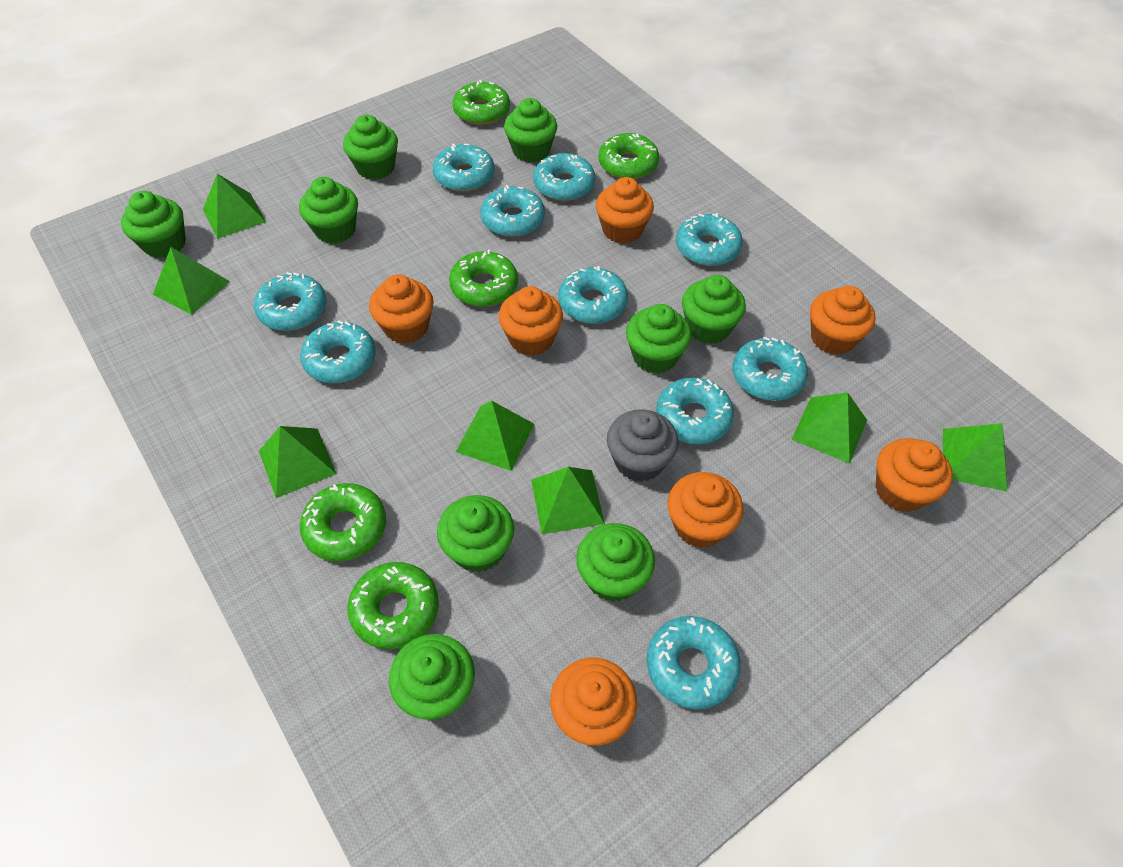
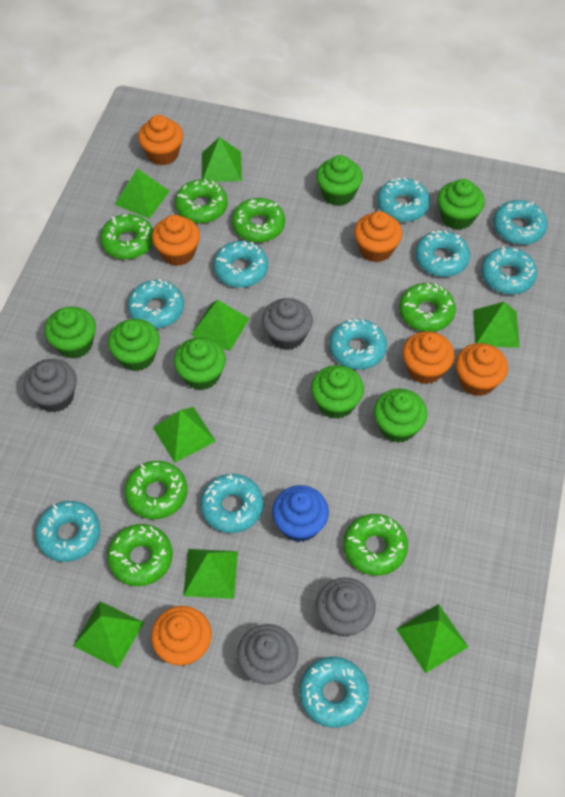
blue cupcake: none = 0 -> [272,485,329,542] = 1
green cupcake: [121,191,186,258] [299,177,358,244] [343,115,398,180] [389,634,475,720] [437,495,514,572] [504,98,557,163] [576,523,655,602] [626,304,691,374] [682,275,746,344] = 9 -> [45,307,96,359] [108,319,160,371] [174,337,226,390] [311,365,364,419] [316,155,363,206] [374,388,427,443] [437,179,485,230] = 7
green donut: [300,483,386,561] [347,562,439,649] [449,250,518,307] [452,80,510,125] [599,133,659,179] = 5 -> [100,214,153,259] [107,524,173,586] [124,461,187,519] [175,179,228,223] [232,198,285,242] [343,514,408,576] [399,283,456,332] = 7
green pyramid: [153,247,230,315] [203,174,266,239] [259,426,337,498] [456,401,534,471] [531,467,605,534] [791,392,867,464] [943,423,1007,491] = 7 -> [73,601,144,668] [115,168,170,219] [153,407,216,463] [183,549,238,599] [191,300,250,351] [202,137,242,182] [396,604,468,673] [473,302,520,348] = 8
grey cupcake: [607,409,679,482] = 1 -> [24,359,77,412] [237,624,298,685] [262,298,313,350] [316,577,376,637] = 4
orange cupcake: [369,274,434,344] [499,286,563,356] [550,657,637,746] [596,177,654,244] [668,472,743,548] [810,286,876,355] [875,438,953,512] = 7 -> [138,115,183,165] [151,606,212,666] [152,215,200,266] [354,211,402,262] [402,331,454,384] [455,343,508,396] = 6

